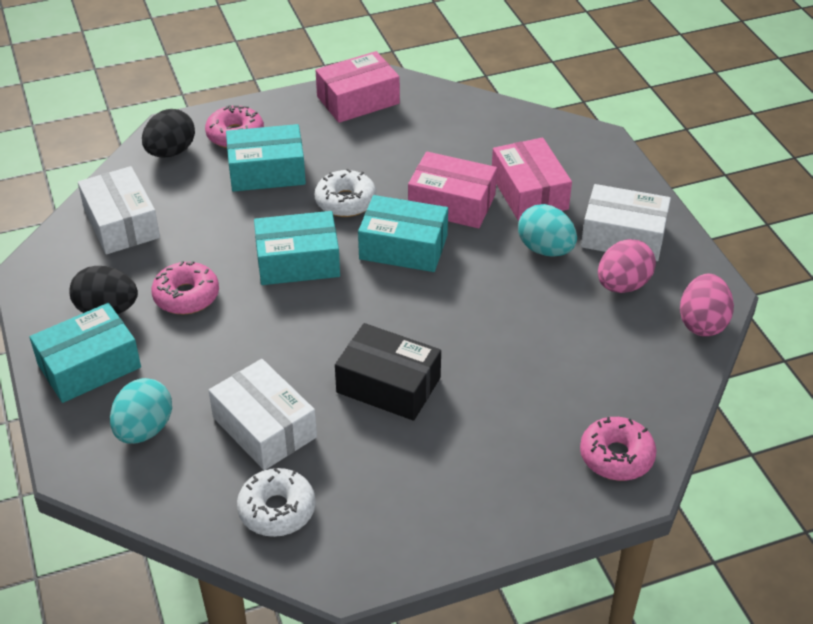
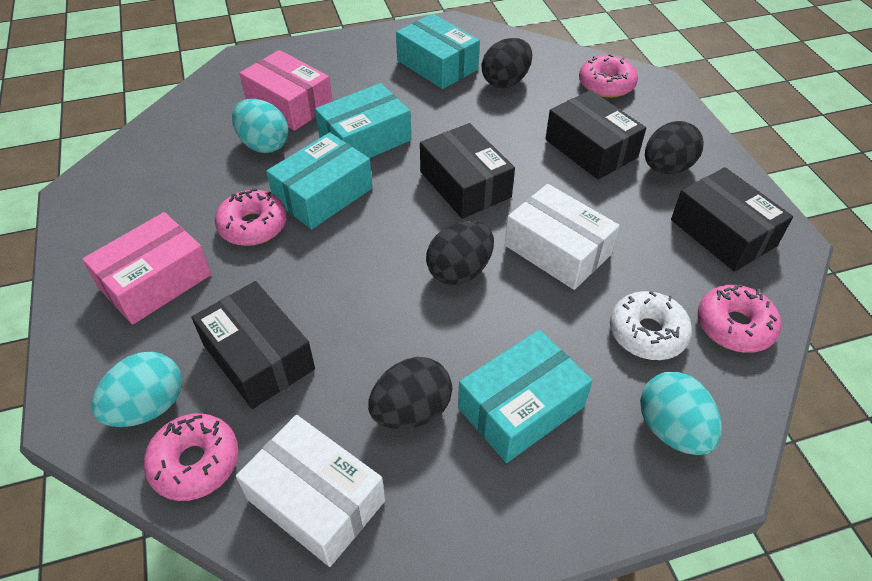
black box: [335,323,441,421] = 1 -> [191,281,315,409] [420,123,515,219] [545,90,646,180] [671,167,793,272] = 4
black egg: [69,266,138,314] [142,109,195,158] = 2 -> [368,357,452,429] [426,221,494,285] [482,38,532,88] [645,121,704,174] = 4
pink box: [315,51,400,123] [408,152,497,228] [492,138,572,221] = 3 -> [82,212,212,325] [239,50,332,131] = 2
pink donut: [151,261,219,314] [205,105,264,148] [580,417,656,481] = 3 -> [144,413,239,501] [215,189,287,246] [579,54,638,98] [698,284,781,353] = 4
pink egg: [598,239,656,293] [680,274,734,337] = 2 -> none = 0
turquoise egg: [110,378,172,444] [518,204,577,257] = 2 -> [92,352,182,427] [232,99,289,153] [640,372,722,455] = 3
white box: [78,166,160,254] [209,359,317,470] [581,184,671,261] = 3 -> [236,415,385,567] [505,184,620,290] = 2
white donut: [237,468,316,537] [315,169,377,217] = 2 -> [610,291,692,360] = 1

